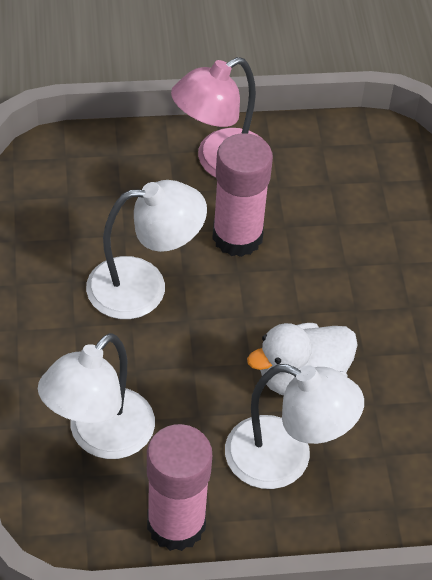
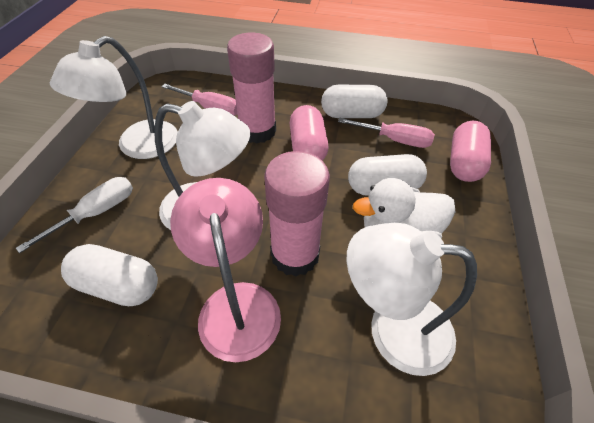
pink capsule: none = 0 -> [290,105,328,161] [450,121,491,182] = 2
pink screwdriver: none = 0 -> [161,84,237,116] [338,118,435,148] = 2
white capsule: none = 0 -> [61,244,158,306] [321,85,388,118] [348,154,427,196] = 3
white screwdriver: none = 0 -> [16,177,133,253] = 1

